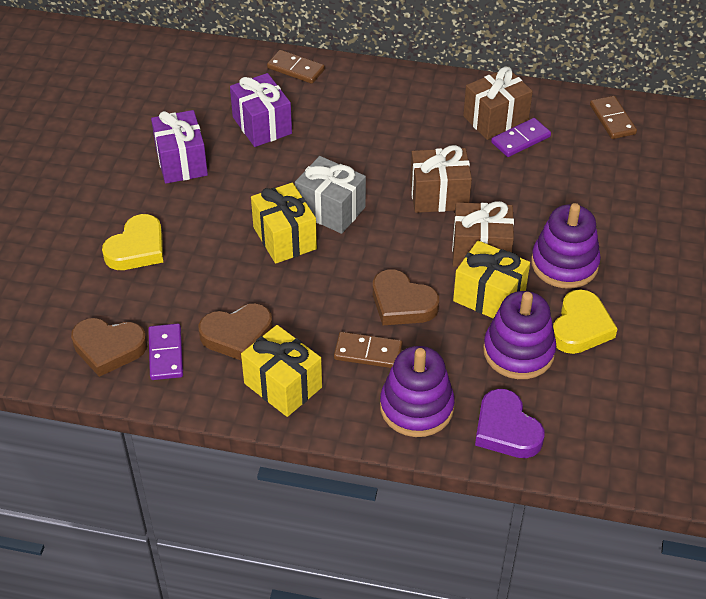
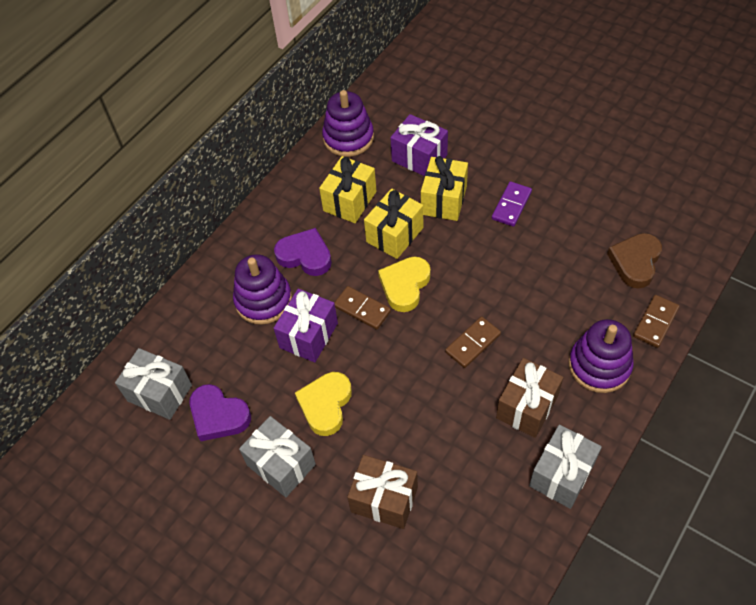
brown gift: [410,145,472,213] [452,201,514,267] [463,67,533,140] = 3 -> [347,455,418,529] [496,358,563,438] = 2
brown heart: [71,318,147,377] [199,303,272,361] [373,269,439,325] = 3 -> [607,233,662,288] = 1
grey gift: [295,156,366,234] = 1 -> [115,348,192,420] [239,416,316,497] [529,424,602,509] = 3
purple domino: [148,324,183,380] [491,118,551,157] = 2 -> [492,181,532,227] = 1
purple heart: [475,389,544,458] = 1 -> [189,384,251,441] [274,228,332,276] = 2

